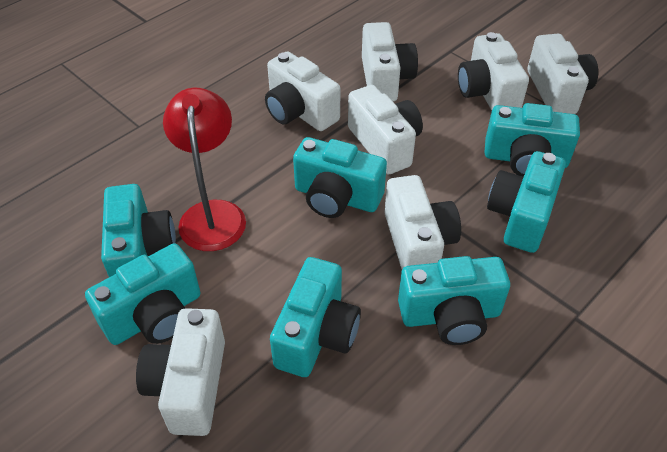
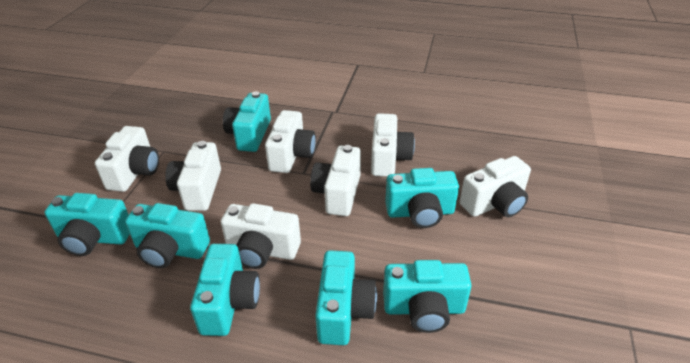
red lamp: [163,88,246,251] = 1 -> none = 0

